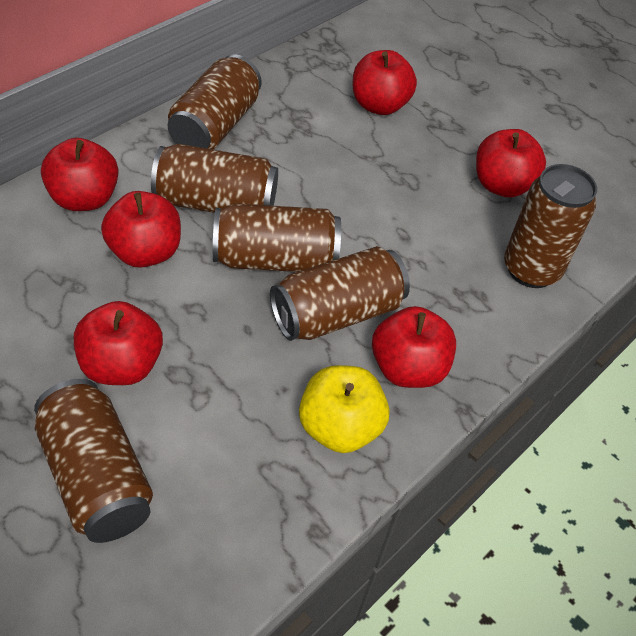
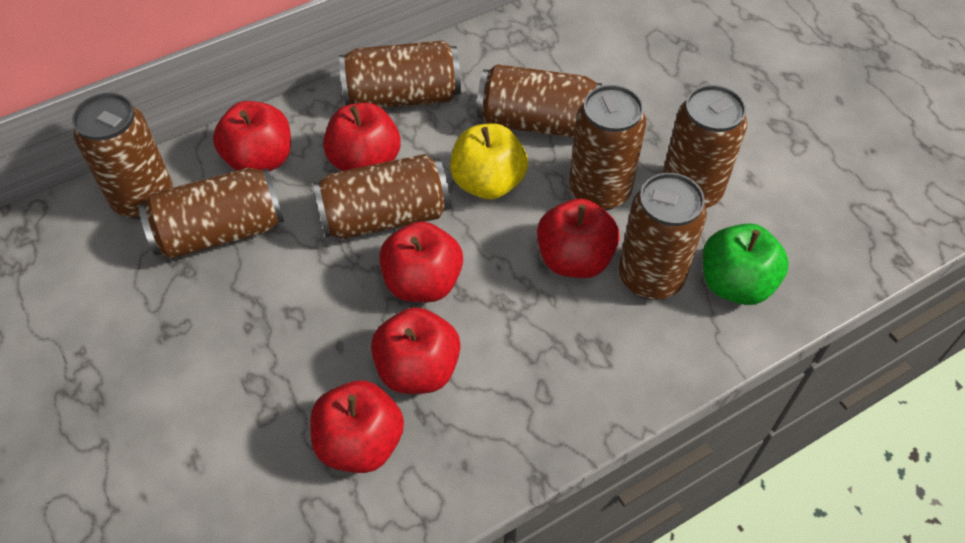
brown can: [34,379,153,543] [151,144,278,213] [168,54,262,150] [213,203,341,272] [270,246,410,341] [504,164,597,288] = 6 -> [72,93,173,219] [139,168,284,259] [313,154,451,239] [339,41,461,108] [477,64,602,138] [569,85,646,211] [618,173,707,300] [663,85,747,208] = 8
green apple: none = 0 -> [703,223,789,305] = 1

